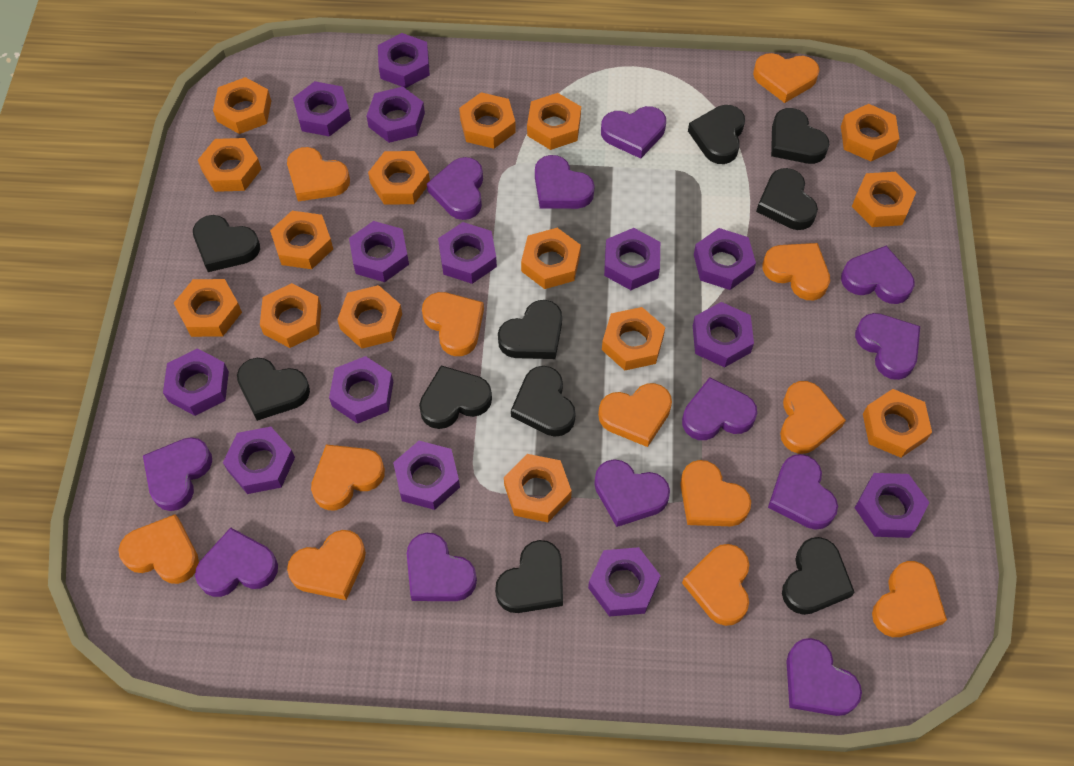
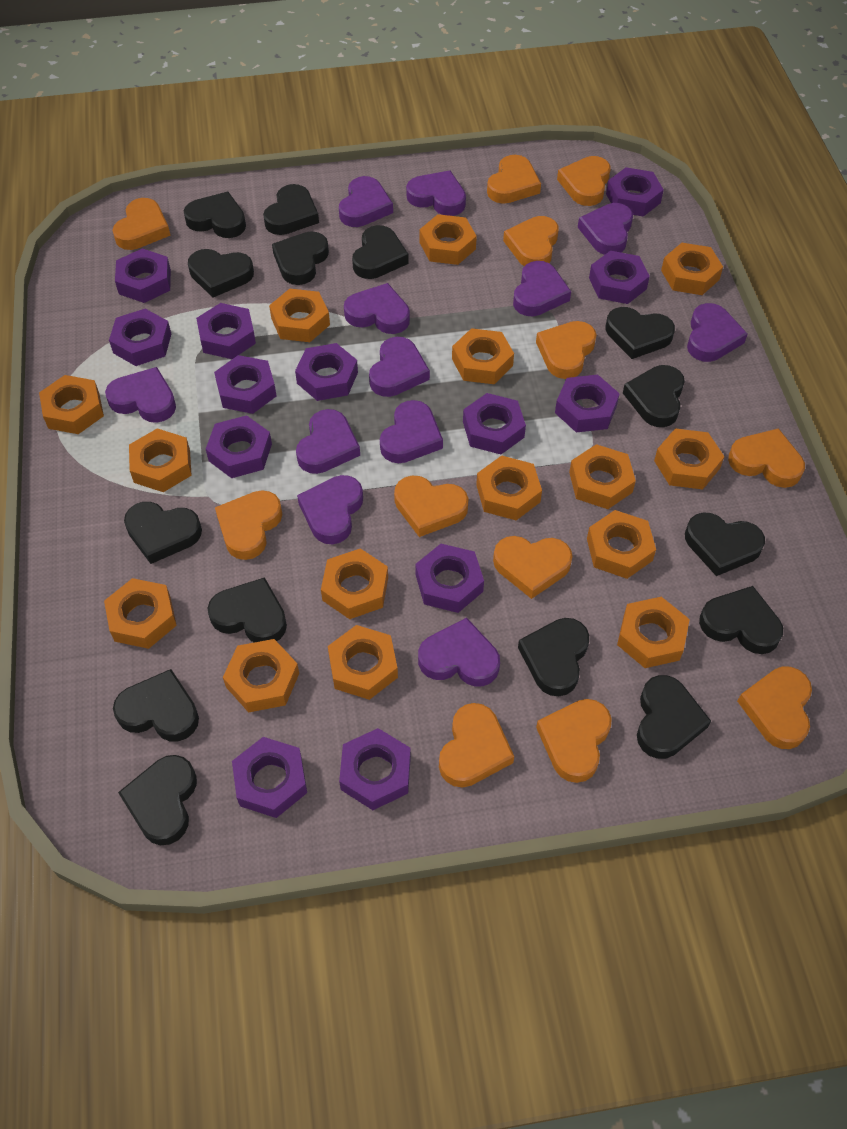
black heart: [193,215,260,272] [237,358,310,421] [419,365,492,429] [495,540,563,613] [498,300,562,359] [511,366,576,437] [688,105,745,164] [756,168,818,230] [771,108,830,164] [782,537,855,615] = 10 -> [113,669,199,741] [118,755,197,845] [124,502,202,564] [184,192,246,238] [188,249,254,298] [207,577,287,642] [263,184,319,235] [272,231,329,285] [352,225,409,279] [518,618,589,696] [606,307,675,359] [623,365,685,427] [637,675,711,759] [685,512,765,576] [699,586,783,654] = 15
purple nut: [163,348,229,416] [223,427,295,494] [293,81,351,137] [329,356,393,424] [349,221,409,282] [366,87,425,143] [378,33,430,88] [393,441,460,510] [438,222,497,284] [588,547,661,617] [604,228,660,290] [693,302,754,368] [694,228,756,290] [855,473,930,538] = 14 -> [109,309,171,366] [115,248,171,303] [196,303,256,359] [206,415,272,478] [214,355,276,414] [232,737,307,818] [295,343,358,401] [339,728,411,810] [415,544,484,613] [463,393,526,454] [555,375,620,433] [589,251,650,304] [606,167,664,217] = 13

